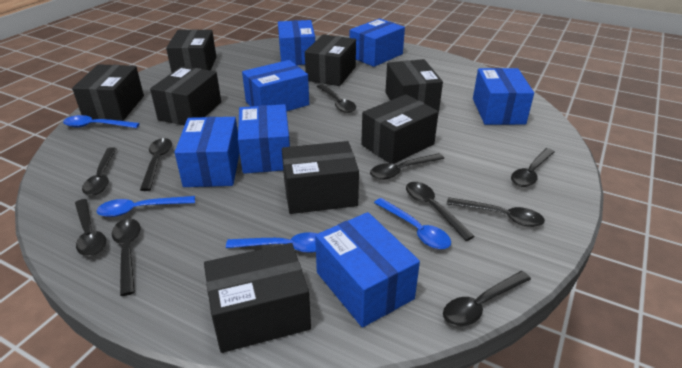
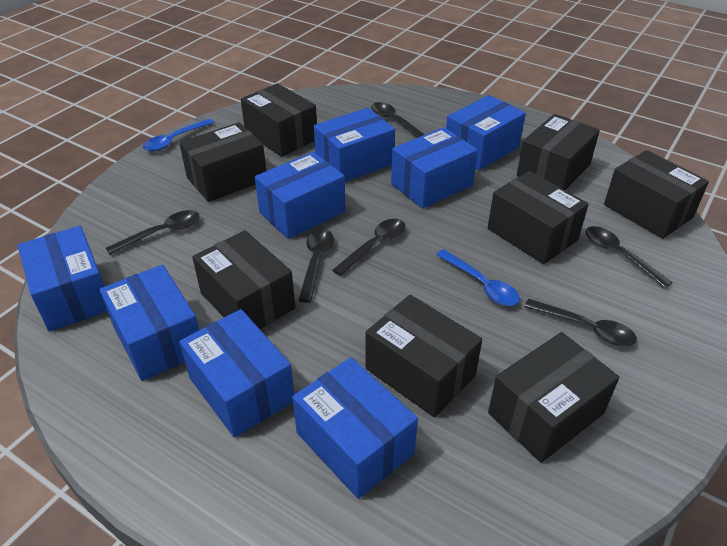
black spoon: [75,199,106,256] [82,147,117,196] [112,219,141,296] [140,138,172,191] [317,84,356,113] [370,153,444,180] [406,182,475,241] [443,271,531,326] [447,197,545,227] [511,148,554,187] = 10 -> [106,210,199,255] [298,229,334,303] [333,219,405,276] [371,102,425,138] [524,299,637,346] [585,226,672,288] = 6
blue box: [175,117,240,187] [238,104,290,174] [242,60,309,111] [278,20,315,65] [315,212,420,327] [350,19,405,67] [473,68,534,125] = 7 -> [17,226,108,332] [100,265,199,381] [179,309,294,438] [255,152,346,239] [292,357,418,499] [314,108,395,182] [391,127,478,209] [446,95,526,170] = 8
blue spoon: [63,115,140,128] [96,196,195,217] [226,232,318,253] [374,198,451,249] = 4 -> [143,119,214,151] [436,249,520,306] = 2

